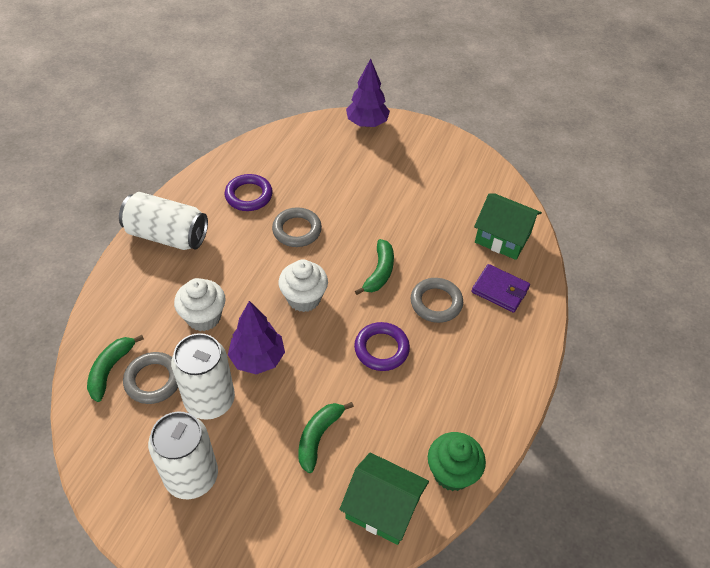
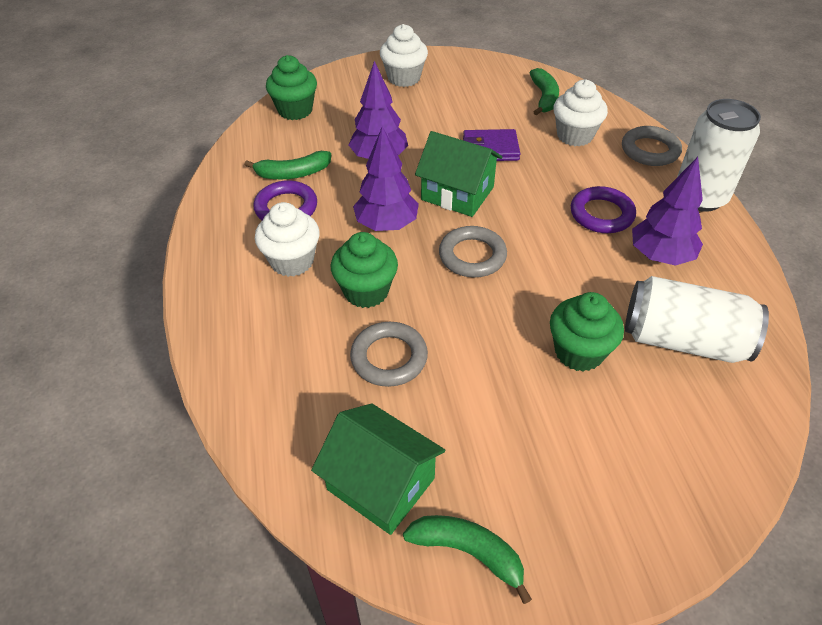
green cupcake: [428,432,486,491] = 1 -> [266,55,317,120] [331,232,398,308] [550,292,624,371] = 3
purple tree: [228,301,285,374] [346,58,390,127] = 2 -> [349,61,408,159] [353,126,419,231] [632,157,703,266] = 3
white can: [119,192,208,250] [148,411,218,499] [171,333,235,420] = 3 -> [625,276,769,363] [677,99,761,212] = 2
white cupcake: [174,278,226,331] [278,259,328,312] = 2 -> [255,202,320,277] [380,24,428,87] [553,80,608,146] = 3

